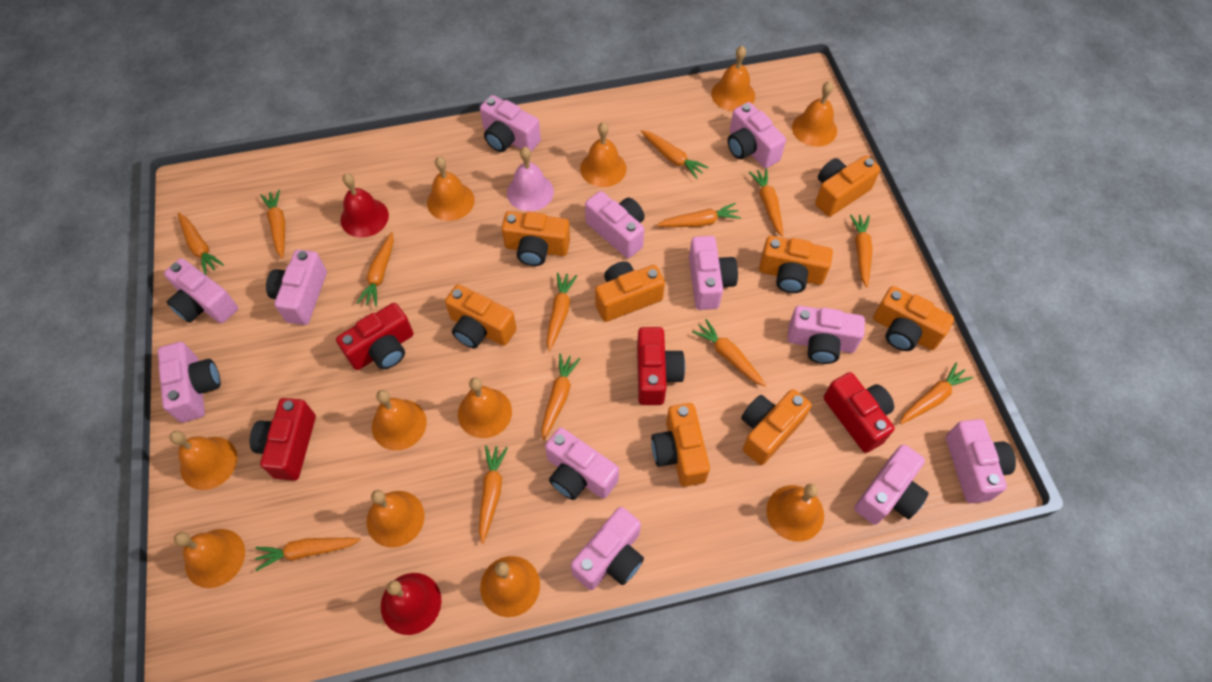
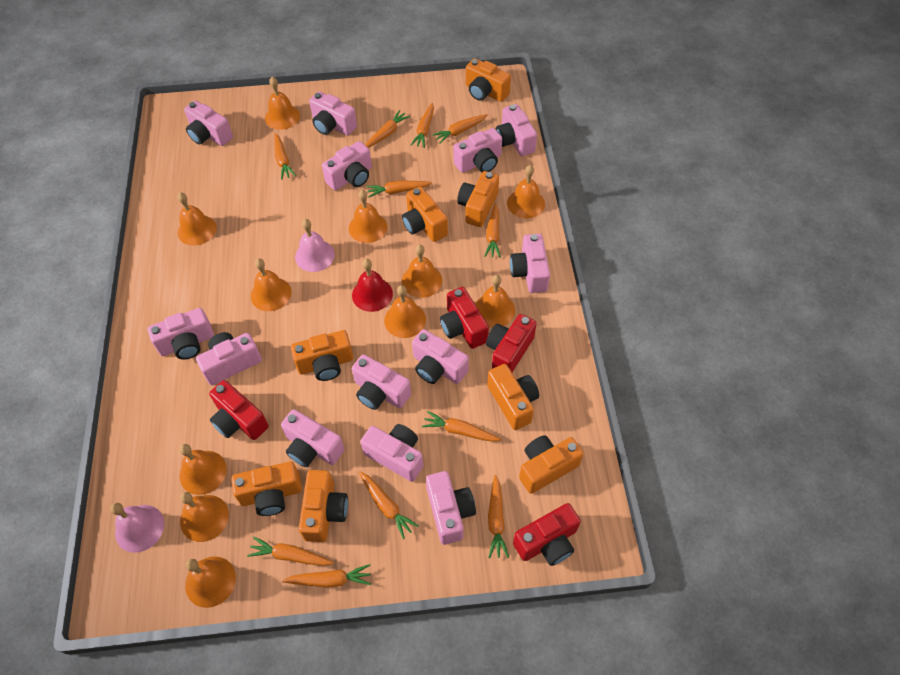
orange carrot: [178,213,224,275] [255,538,361,571] [260,190,285,259] [357,232,394,307] [479,445,508,544] [542,353,580,440] [546,273,577,351] [641,130,708,179] [657,203,741,227] [692,319,767,387] [749,168,783,237] [850,214,873,288] [900,363,973,424] = 13 -> [247,537,334,566] [274,133,296,180] [282,564,371,588] [359,471,419,539] [365,110,410,148] [366,181,432,198] [411,103,434,148] [422,411,501,442] [432,114,488,144] [484,203,501,258] [488,475,509,558] = 11
pink bell: [507,147,554,211] = 1 -> [110,503,164,553] [295,219,335,272] = 2
pink camera: [158,342,221,423] [164,258,238,324] [266,249,327,325] [480,95,541,152] [545,427,619,500] [571,507,644,590] [585,191,645,258] [689,236,738,310] [728,102,786,168] [787,306,865,364] [854,444,929,525] [946,419,1016,503] = 12 -> [148,308,214,359] [184,100,233,146] [196,332,262,385] [281,409,344,467] [309,91,357,135] [322,141,372,190] [352,354,411,410] [360,424,424,482] [412,329,469,384] [426,471,476,545] [453,128,502,173] [496,104,537,156] [510,234,550,293] = 13
red bell: [341,173,389,238] [381,573,442,635] = 2 -> [352,259,393,312] = 1

